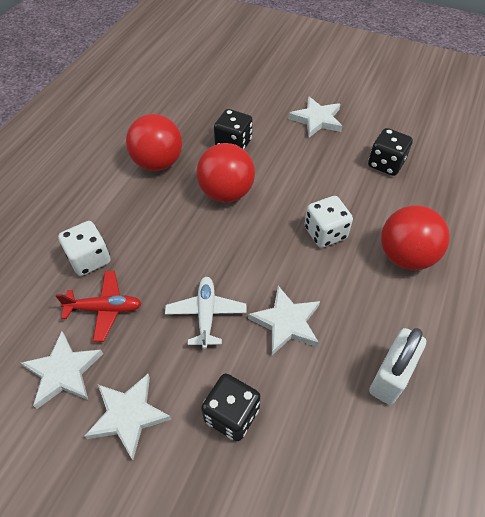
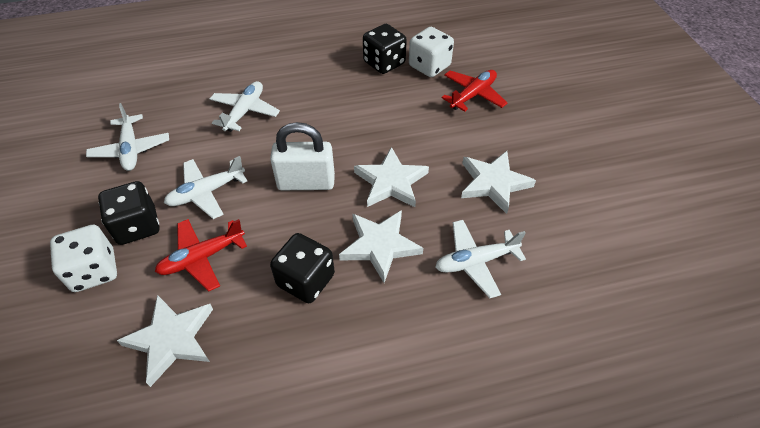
red ball: [126,114,182,171] [196,143,255,202] [381,205,450,270] = 3 -> none = 0
red plane: [56,271,142,342] = 1 -> [155,219,247,291] [442,70,507,112] = 2
white plane: [165,277,247,349] = 1 -> [86,103,169,171] [164,156,247,219] [210,81,280,132] [435,220,526,298] = 4

